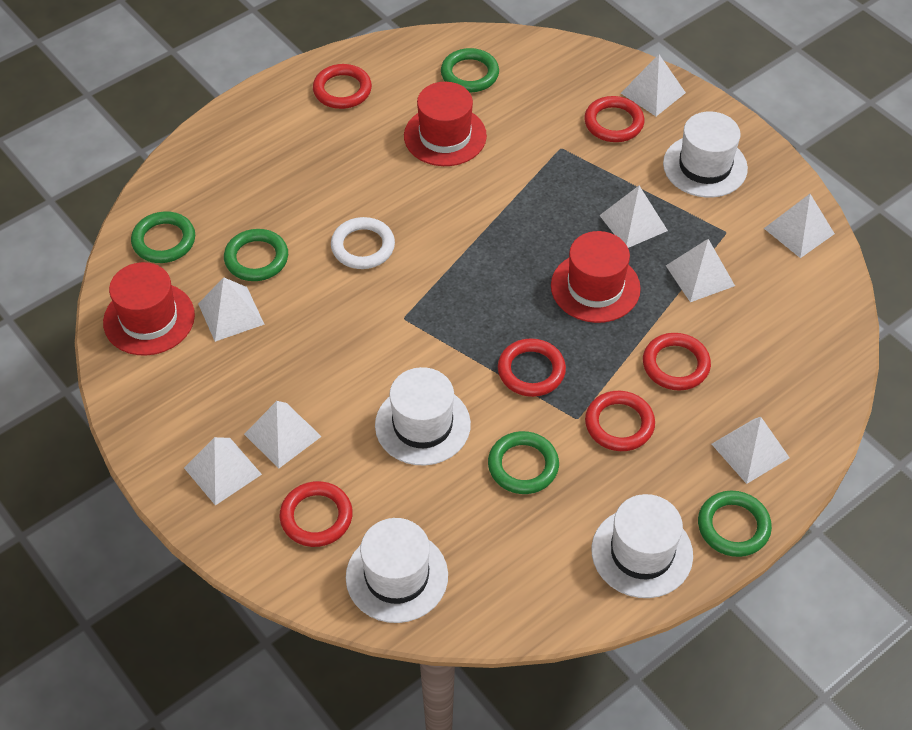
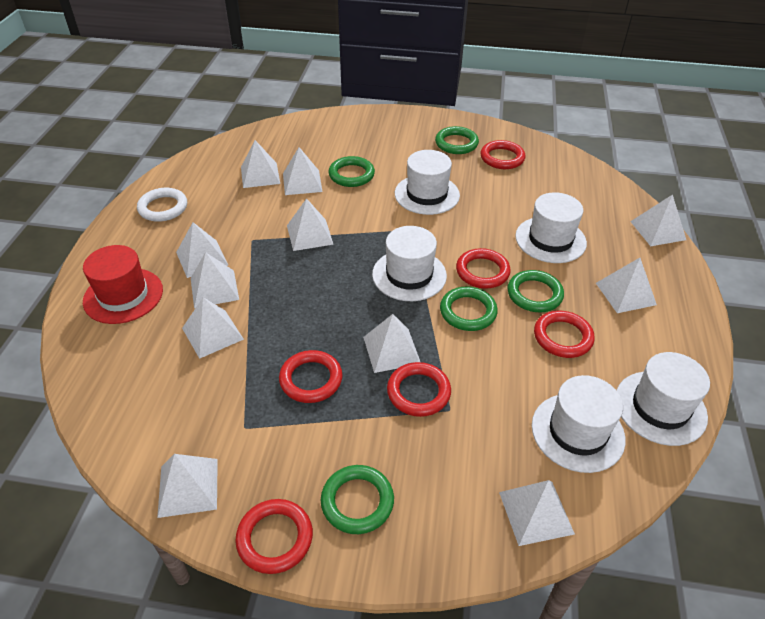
red hat: [103,262,195,356] [404,82,487,166] [551,231,641,323] = 3 -> [83,245,163,324] = 1
white hat: [346,518,448,623] [375,367,471,465] [592,494,693,598] [663,111,748,198] = 4 -> [372,226,447,301] [395,150,460,215] [515,192,587,263] [532,375,626,473] [617,352,710,446] = 5
white pyramid: [184,437,262,506] [198,277,264,342] [244,401,322,469] [599,186,668,248] [621,54,686,116] [666,239,735,302] [712,417,790,484] [764,194,835,258] = 8 -> [157,454,218,518] [176,222,228,278] [182,297,244,359] [191,252,239,308] [241,140,280,188] [283,147,322,195] [287,198,334,251] [363,314,420,373] [499,480,575,546] [596,258,657,313] [630,194,686,246] = 11

